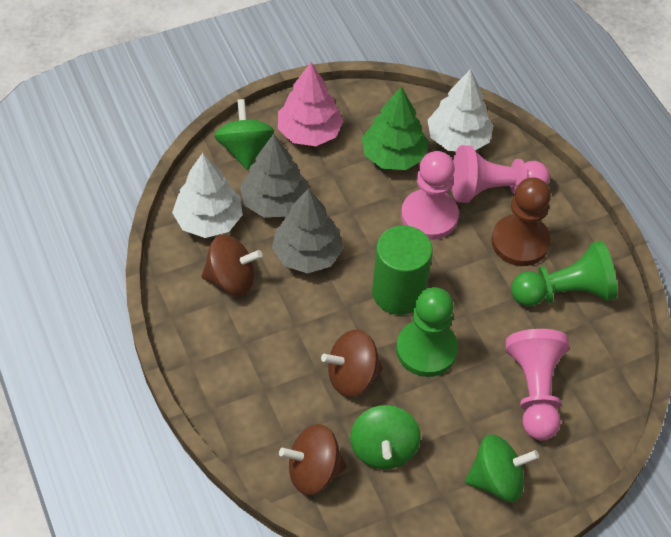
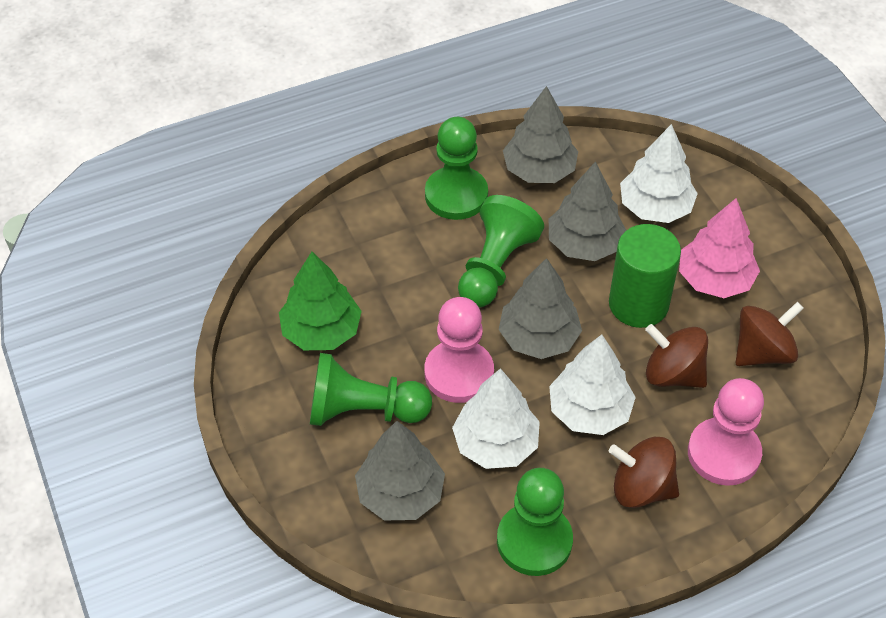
brown pawn: [491,178,551,266] = 1 -> none = 0
green pawn: [396,287,458,377] [511,241,618,306] = 2 -> [310,353,432,426] [425,117,488,220] [458,195,544,307] [497,468,573,576] = 4
green spinning top: [214,99,274,170] [350,405,421,469] [465,434,539,502] = 3 -> none = 0
grey tree: [240,134,309,218] [272,188,343,273] = 2 -> [355,421,445,520] [498,258,582,359] [503,86,578,183] [549,162,626,261] = 4
pink pawn: [401,151,459,240] [452,145,550,203] [506,329,569,440] = 3 -> [424,297,494,403] [688,378,764,486] = 2
white tree: [172,153,243,238] [427,69,494,152] = 2 -> [452,368,540,469] [549,334,636,435] [620,124,698,223] = 3

